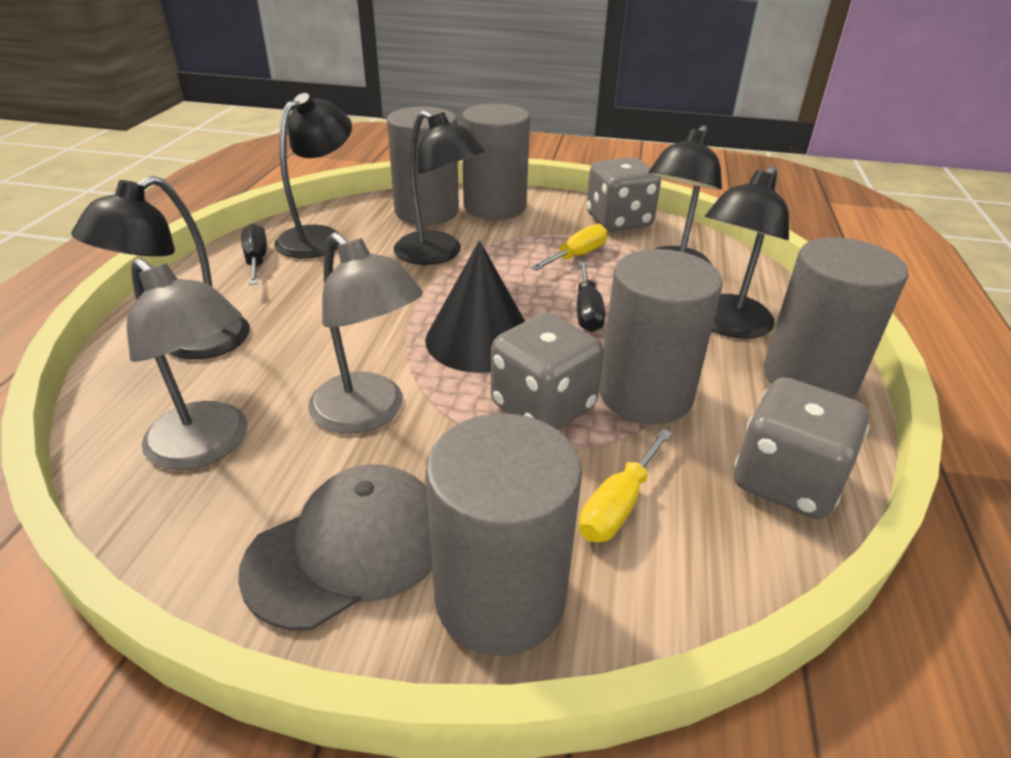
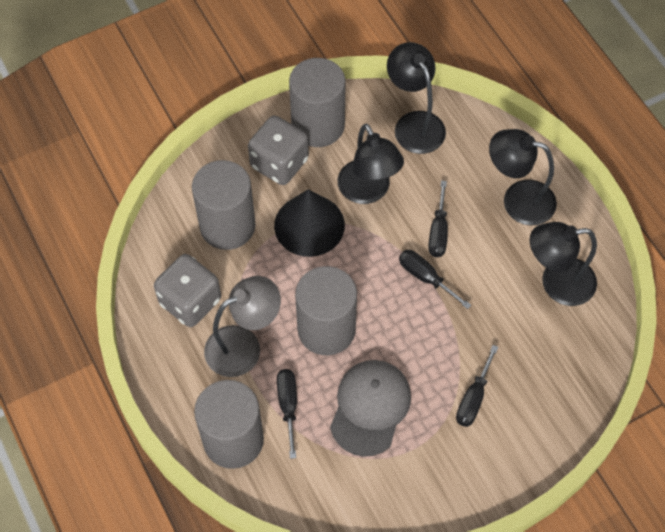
black lamp: [71,175,250,360] [274,93,352,258] [393,110,485,265] [648,125,722,265] [705,166,789,339] = 5 -> [338,124,404,204] [387,42,446,154] [489,129,557,226] [529,222,597,306] = 4
black screwdriver: [241,223,267,285] [577,261,605,332] = 2 -> [277,369,297,459] [399,250,471,309] [428,180,448,257] [456,345,498,427] = 4
grey cylinder: [387,106,459,225] [425,414,582,656] [462,104,530,220] [599,249,723,424] [764,237,909,399] = 5 -> [192,160,256,250] [194,380,264,469] [289,58,346,147] [295,266,357,355] = 4
grey dice: [491,313,604,430] [586,157,661,231] [734,377,869,519] = 3 -> [154,254,221,327] [248,116,309,185] = 2
grey lamp: [127,258,247,470] [308,232,423,434] = 2 -> [204,276,281,377] = 1
yellow screwdriver: [531,224,607,271] [579,429,672,542] = 2 -> none = 0

